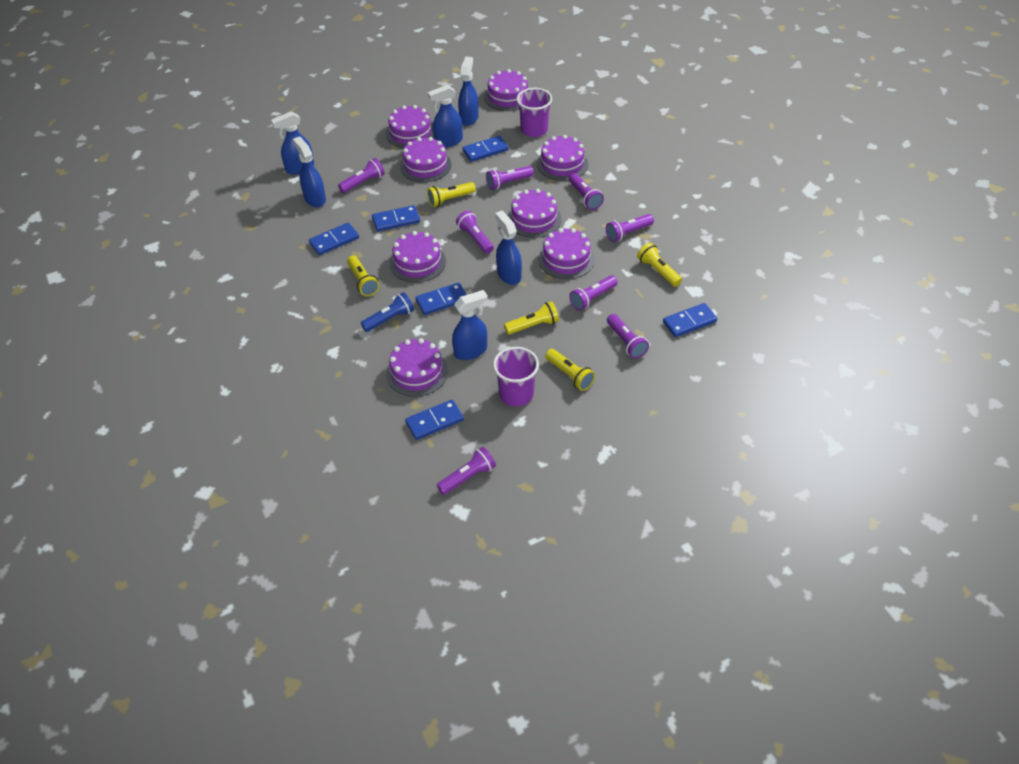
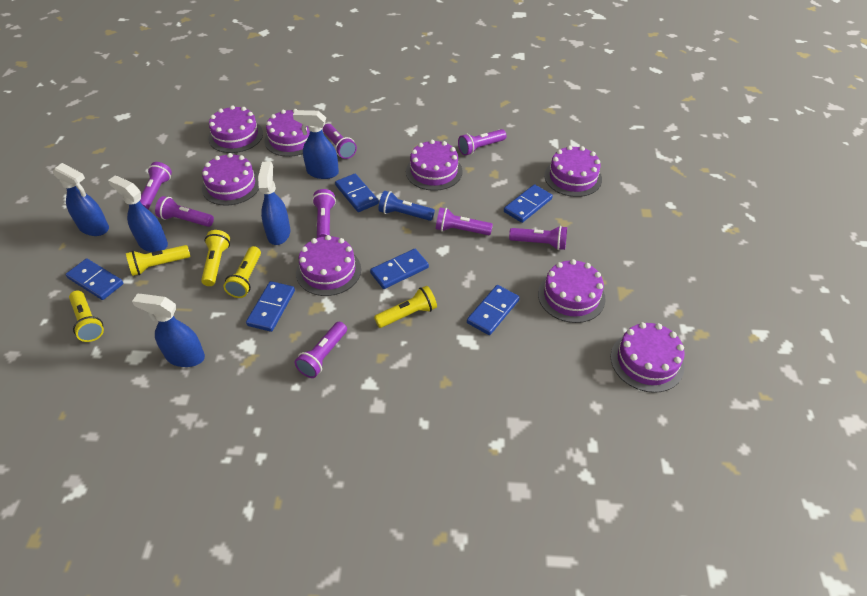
blue spray bottle: [271,112,314,175] [293,136,326,207] [428,85,463,147] [452,290,488,360] [458,57,479,126] [495,211,522,285] = 6 -> [53,163,109,236] [108,176,168,252] [132,294,205,367] [258,161,290,245] [293,110,339,179] = 5
purple cup: [493,347,539,407] [516,88,552,137] = 2 -> none = 0

